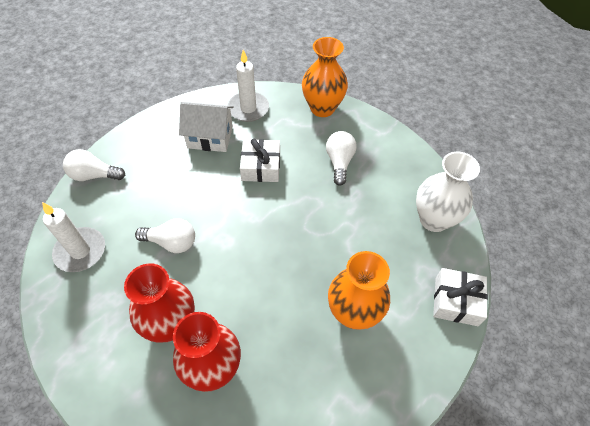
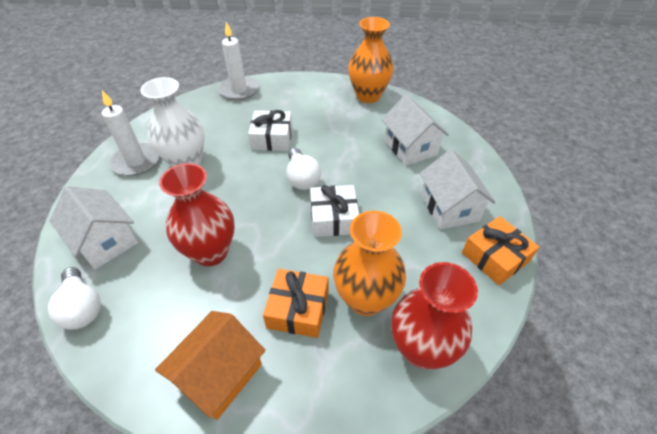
orange gift: none = 0 -> [263,269,329,338] [462,216,539,285] = 2
orange house: none = 0 -> [155,311,265,420] = 1
white house: [179,102,234,152] = 1 -> [50,186,138,269] [382,95,449,166] [420,149,496,229] = 3
white light bulb: [63,149,125,181] [135,218,195,253] [326,131,356,185] = 3 -> [48,267,101,330] [287,148,321,190] = 2

